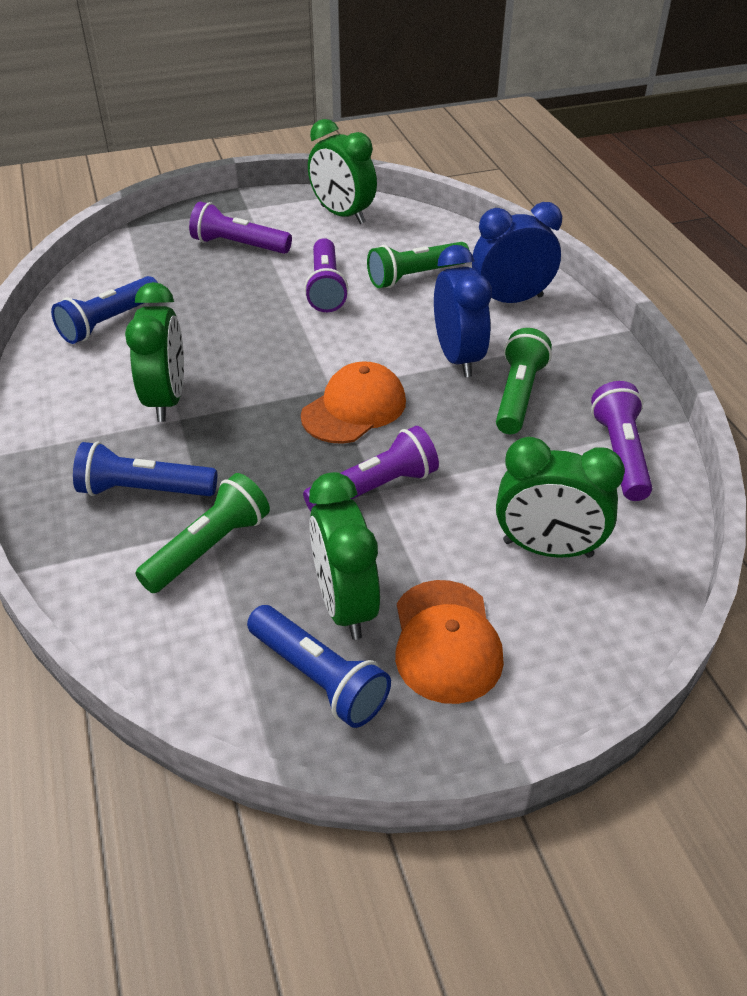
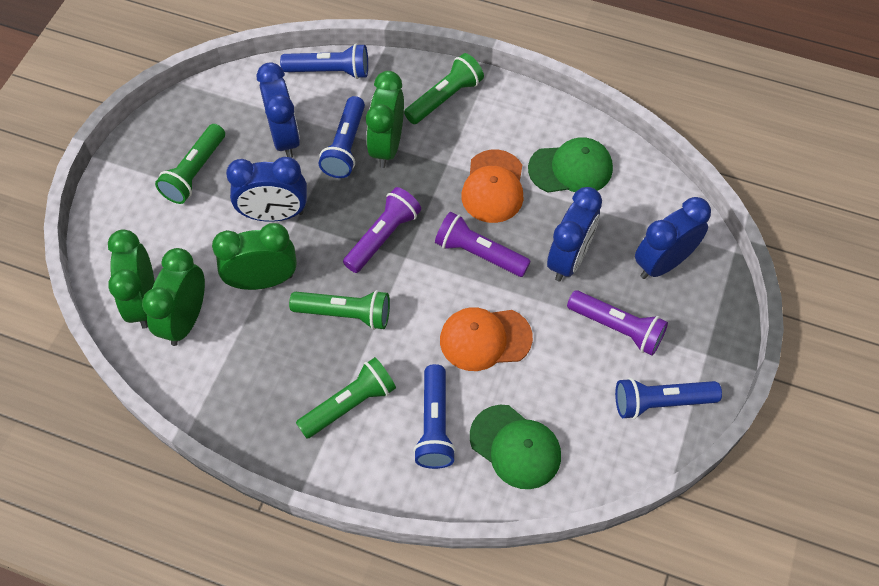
blue clock: [434,245,492,377] [472,202,562,303] = 2 -> [226,157,307,222] [257,62,300,158] [547,187,602,282] [635,197,711,279] = 4
blue flashlight: [51,276,158,344] [73,441,217,496] [247,605,391,728] = 3 -> [280,44,368,79] [319,96,365,178] [413,364,456,469] [615,378,722,419] = 4
green cap: none = 0 -> [470,405,561,489] [528,137,613,192] = 2
green flashlight: [135,473,270,593] [367,242,470,288] [496,328,552,434] = 3 -> [155,124,225,204] [289,290,390,330] [296,357,396,439] [404,53,484,124] = 4
purple flashlight: [189,202,292,254] [303,426,439,512] [304,238,348,312] [591,381,652,501] = 4 -> [343,187,421,273] [435,212,531,277] [567,290,668,356] = 3

